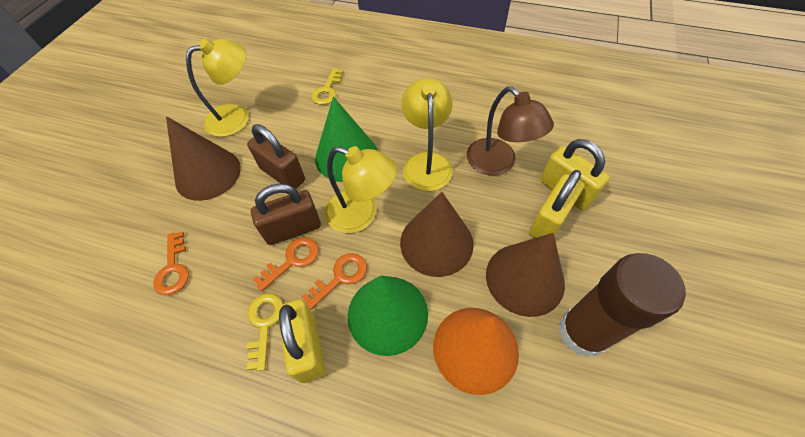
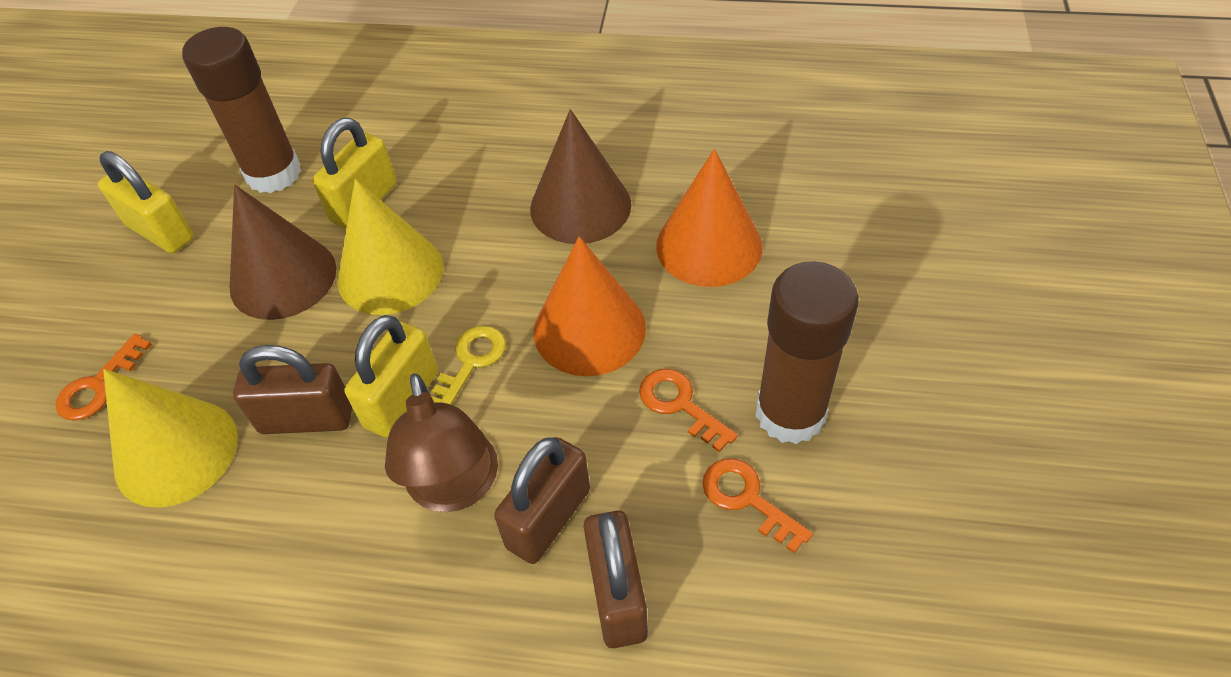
brown cone: [166,116,241,201] [400,192,474,277] [486,233,565,317] = 3 -> [230,185,336,320] [530,109,631,244] = 2
brown glue stick: [559,253,686,357] = 1 -> [182,27,301,193] [756,261,859,444] = 2
brown padlock: [247,124,305,189] [251,184,321,245] = 2 -> [233,345,352,434] [494,437,590,564] [584,511,648,648] = 3
green cone: [315,97,378,182] [348,275,428,356] = 2 -> none = 0
orange cone: [433,308,519,395] = 1 -> [534,236,646,376] [656,149,762,287] = 2
yellow cone: none = 0 -> [103,369,238,508] [337,179,443,315] = 2
yellow key: [246,293,283,371] [311,68,343,105] = 2 -> [431,326,506,405] = 1
yellow lamp: [186,39,249,137] [324,146,397,233] [401,78,453,191] = 3 -> none = 0

